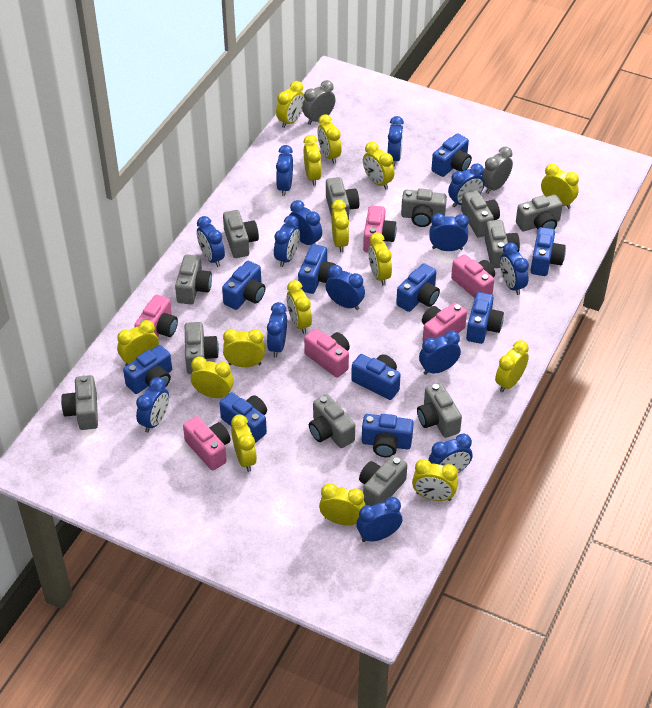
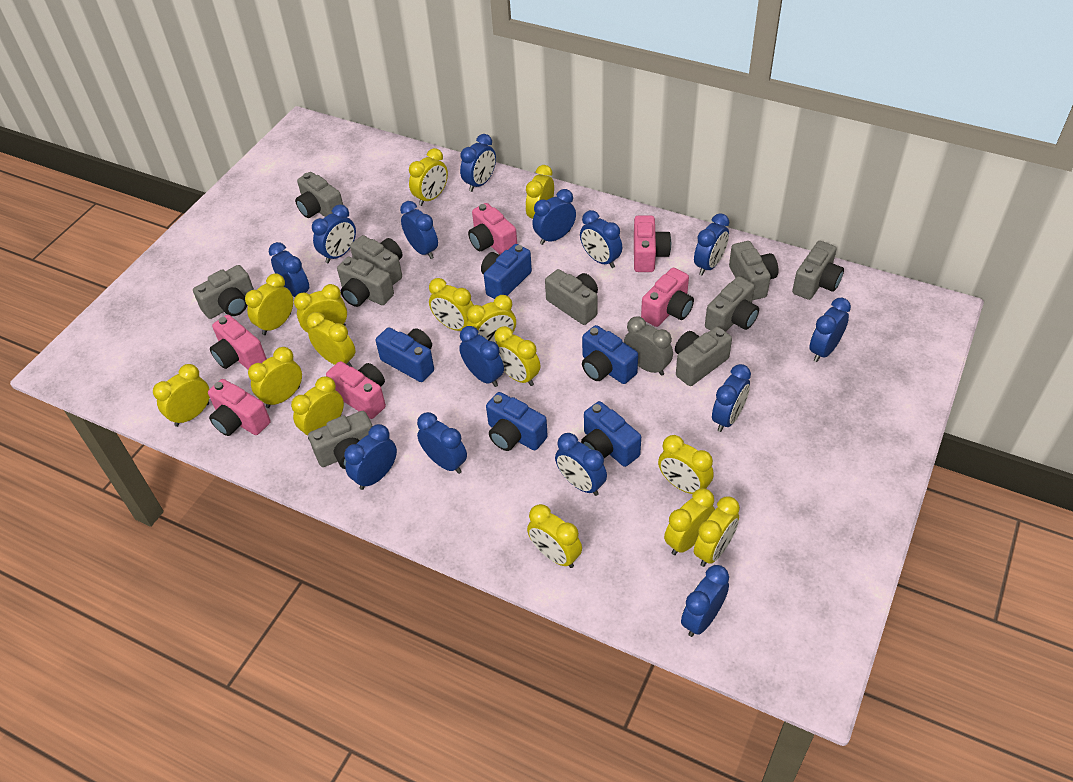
blue camera: [123,345,172,394] [220,392,267,443] [222,261,266,310] [298,244,336,294] [351,354,401,400] [362,414,414,457] [396,263,440,312] [432,133,472,177] [466,292,504,344] [530,227,566,276] = 10 -> [376,327,434,382] [481,244,532,299] [486,392,548,451] [581,401,641,467] [582,325,638,384] = 5
grey camera: [61,375,98,430] [175,254,212,304] [185,322,219,374] [223,210,259,258] [309,394,355,448] [326,177,359,220] [359,455,407,506] [401,189,447,227] [417,383,462,438] [461,190,500,238] [485,220,520,268] [516,194,563,231] = 12 -> [193,265,254,319] [295,172,343,218] [308,411,372,469] [337,257,394,307] [350,235,402,285] [545,269,598,325] [675,327,732,386] [705,276,759,332] [729,241,778,300] [792,241,844,300] = 10
grey clock: [302,80,336,125] [482,147,513,194] = 2 -> [624,316,673,376] = 1

